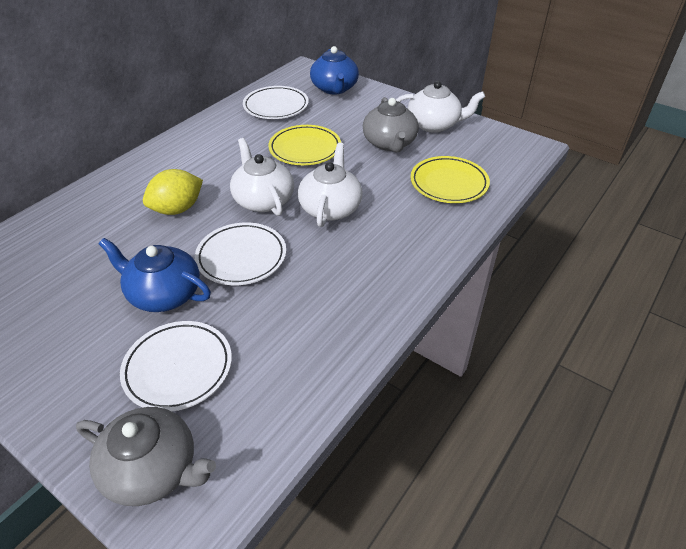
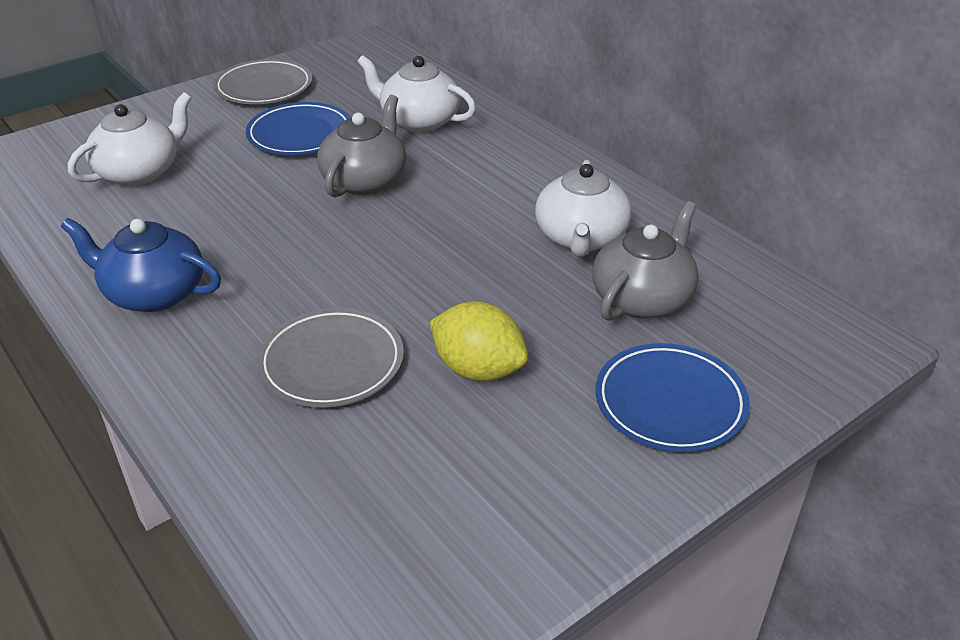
blue plate: none = 0 -> [246,102,350,155] [595,343,750,452] = 2
blue teapot: [99,238,211,312] [310,46,359,94] = 2 -> [61,218,221,312] = 1
grey plate: none = 0 -> [213,59,313,104] [257,308,404,407] = 2
white plate: [120,321,232,411] [195,222,286,285] [243,86,309,119] = 3 -> none = 0
yellow plate: [268,125,341,165] [410,156,490,203] = 2 -> none = 0

